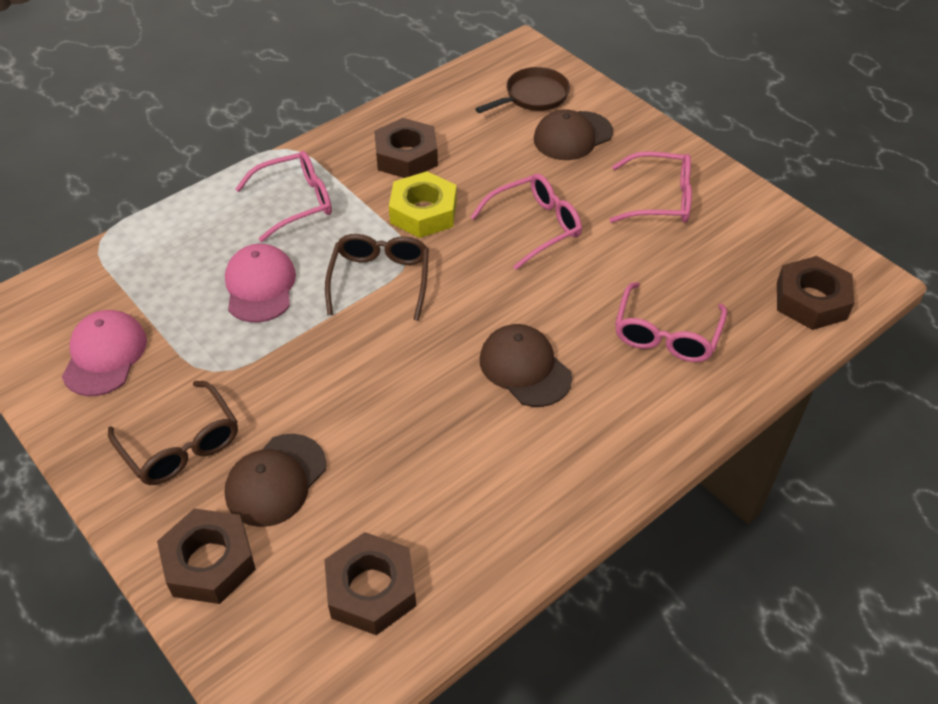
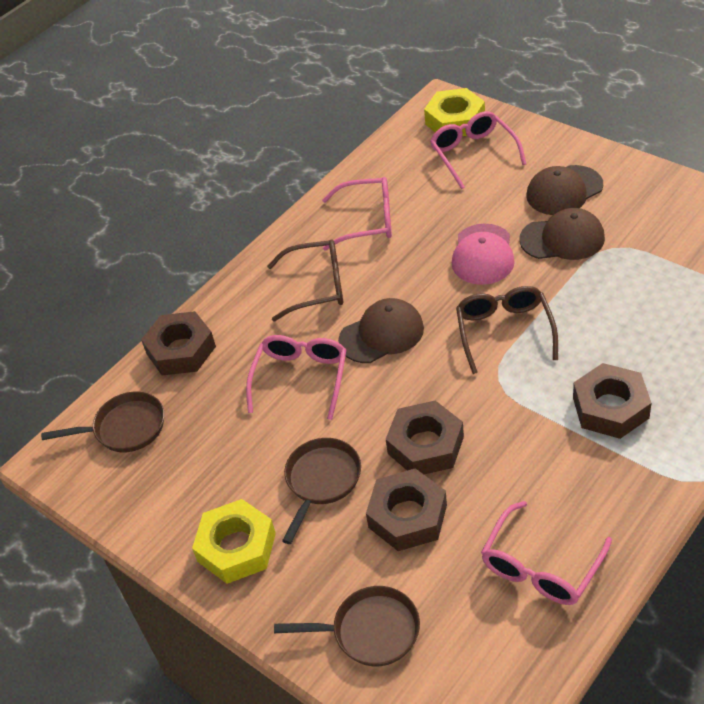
brown pan: [475,67,570,113] = 1 -> [41,392,164,452] [274,586,420,666] [282,438,361,544] = 3
pink cap: [62,310,147,396] [225,244,296,323] = 2 -> [452,224,515,285] = 1
yellow nut: [389,171,457,238] = 1 -> [192,499,276,584] [424,88,485,136] = 2

